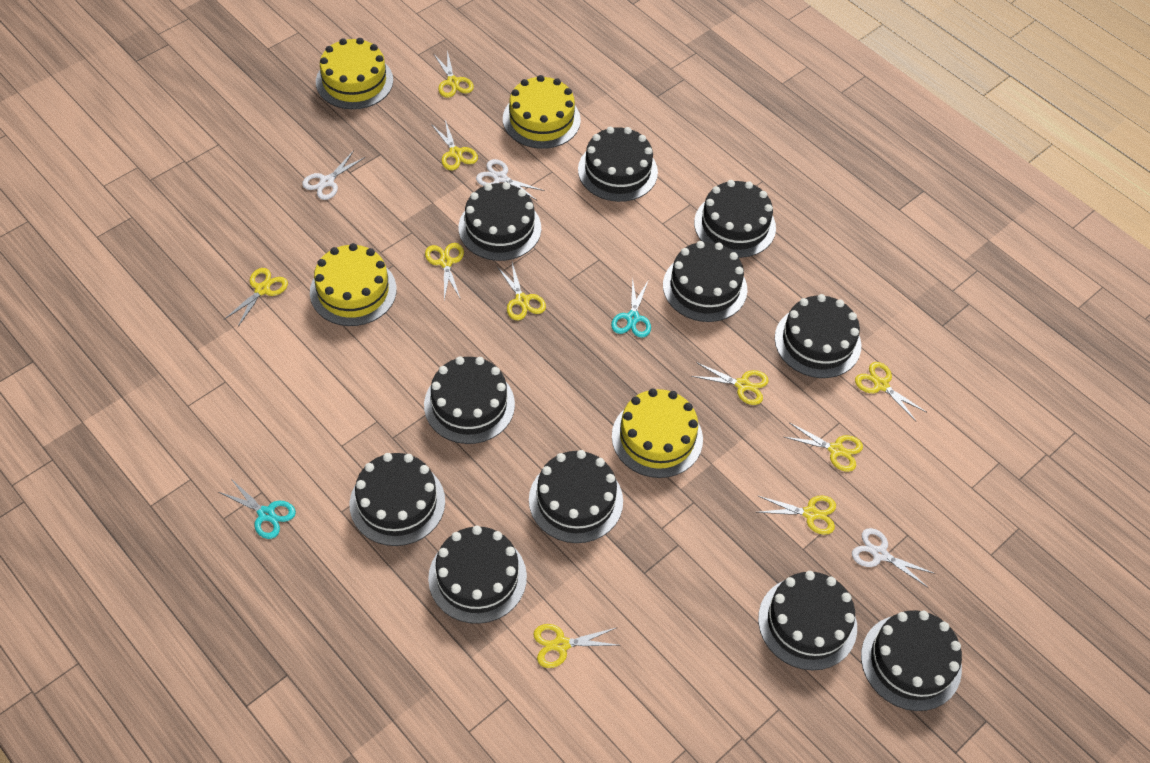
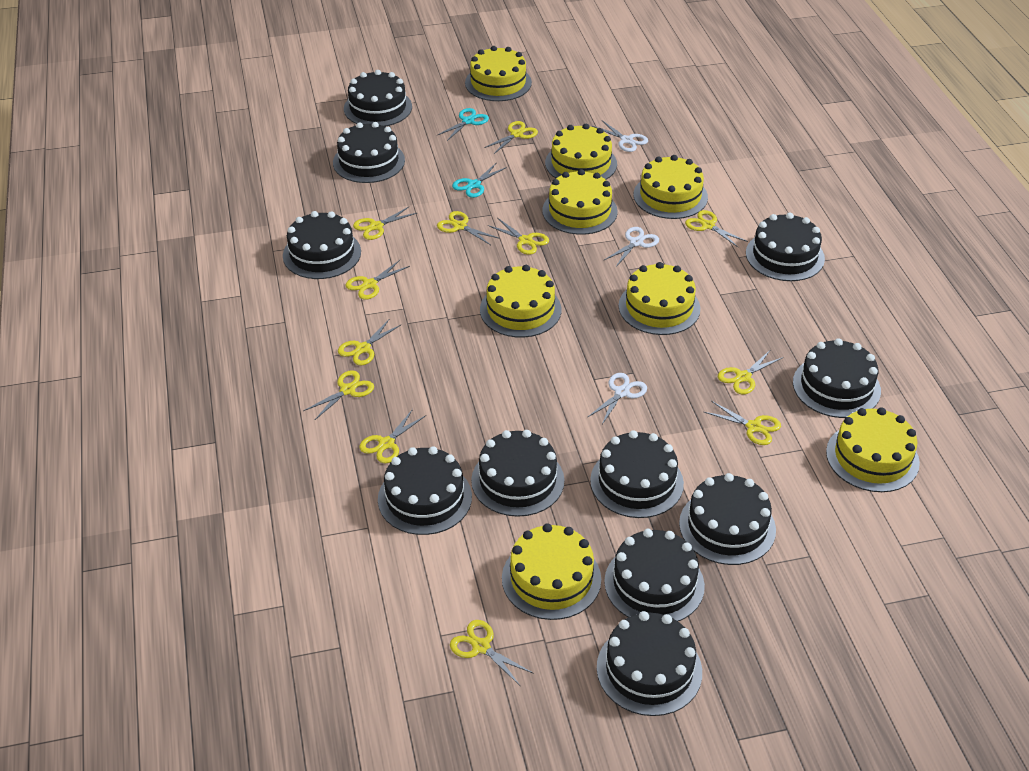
yellow cake: [310,243,397,326] [316,38,393,109] [503,75,581,149] [612,389,703,478] = 4 -> [465,46,532,101] [480,265,561,337] [502,523,601,620] [542,169,618,235] [545,124,617,180] [619,262,700,335] [634,155,708,219] [826,407,920,492] = 8
yellow scissors: [224,268,288,327] [425,243,464,300] [431,120,478,170] [433,50,474,98] [496,262,546,320] [533,624,618,668] [691,362,769,405] [757,495,836,535] [784,423,863,472] [855,362,926,422] = 10 -> [303,370,374,420] [338,320,402,366] [345,260,410,300] [353,206,417,240] [359,409,426,463] [437,211,500,245] [450,620,534,685] [484,121,538,154] [488,218,549,255] [685,210,748,248] [704,401,781,445] [718,350,783,395] = 12

